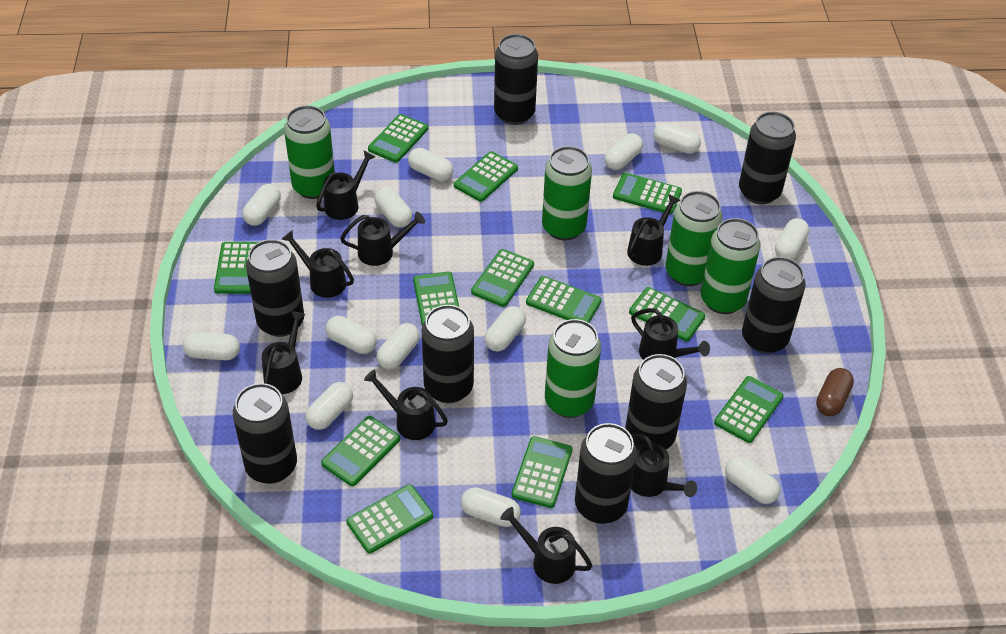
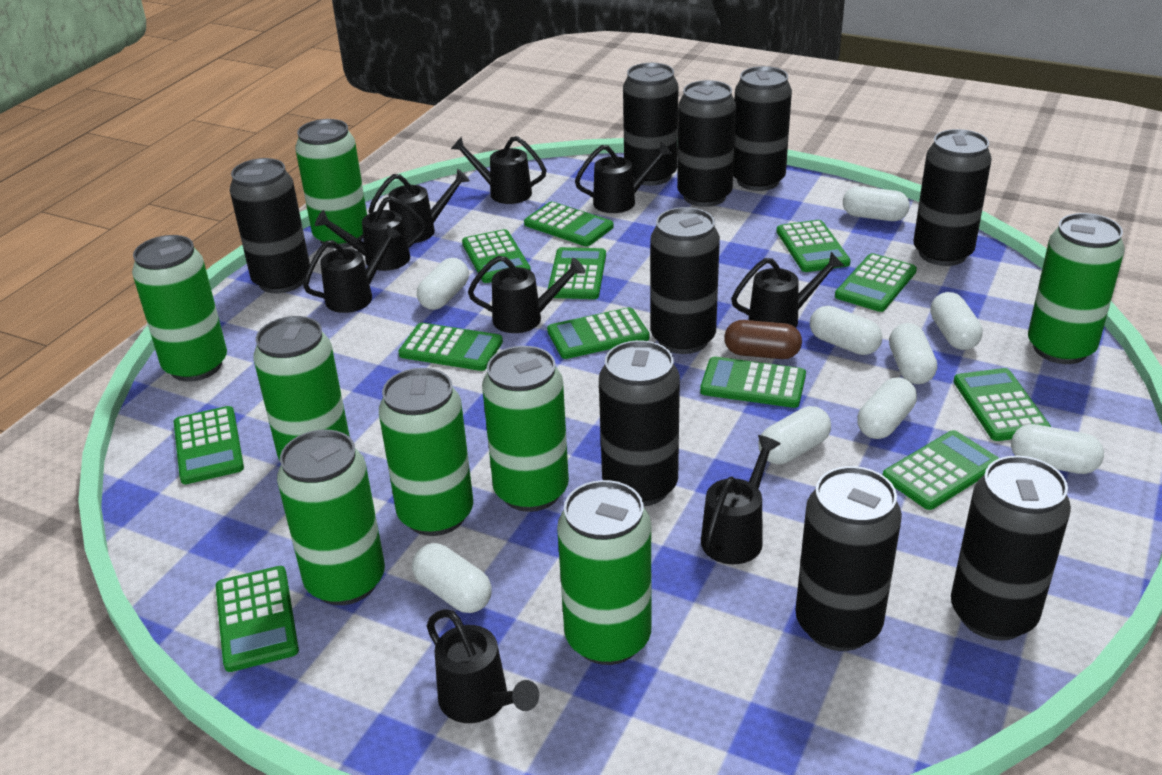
black can: [233,383,297,484] [246,239,304,337] [422,305,474,403] [494,34,538,125] [575,423,637,524] [625,354,687,449] [739,112,796,204] [742,257,806,354] = 8 -> [229,158,310,293] [599,340,680,506] [623,63,679,186] [651,207,720,354] [677,80,736,207] [733,66,792,191] [795,466,902,651] [913,129,992,266] [951,456,1071,641] = 9
green can: [284,105,335,199] [542,146,592,241] [545,319,601,418] [666,191,723,286] [701,218,761,314] = 5 -> [132,235,227,382] [253,316,350,460] [277,430,385,605] [295,119,367,248] [379,368,473,536] [482,346,569,512] [557,480,651,665] [1028,213,1125,364] = 8
white capsule: [183,332,240,360] [242,184,281,226] [305,382,353,430] [325,316,377,354] [374,187,412,228] [377,323,420,369] [408,148,454,181] [461,487,521,527] [484,306,526,352] [604,133,643,170] [653,123,701,154] [725,456,780,504] [775,218,809,259] = 13 -> [412,543,492,613] [417,258,469,310] [759,406,831,464] [810,306,882,355] [843,186,910,221] [857,377,917,439] [889,323,937,384] [930,292,983,350] [1011,424,1104,474] = 9

